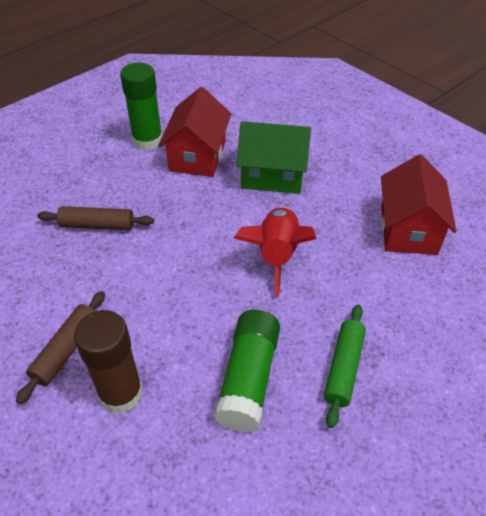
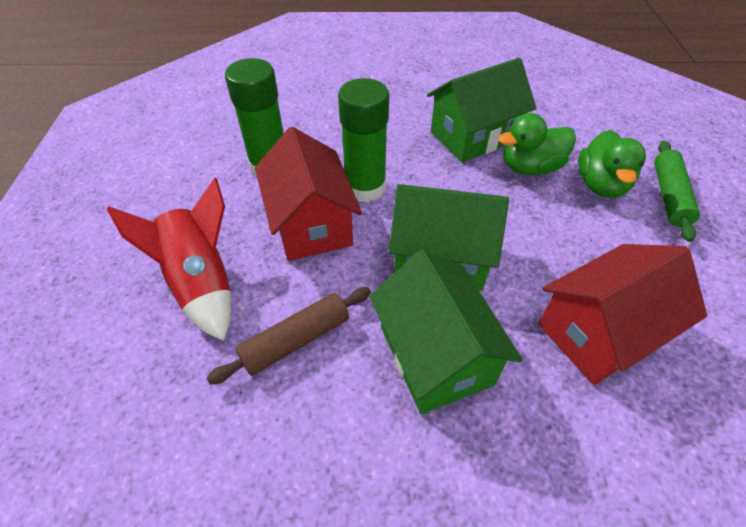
brown glue stick: [74,310,143,414] = 1 -> none = 0
brown rolling pin: [16,291,105,404] [37,206,154,230] = 2 -> [207,287,371,385] = 1
green duck: none = 0 -> [498,113,576,175] [578,130,646,198] = 2
green house: [236,121,311,194] = 1 -> [370,249,523,414] [389,184,509,290] [427,58,536,162] = 3

